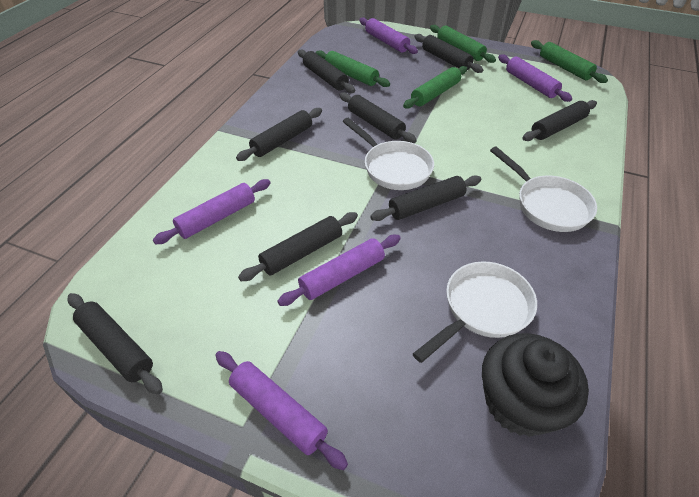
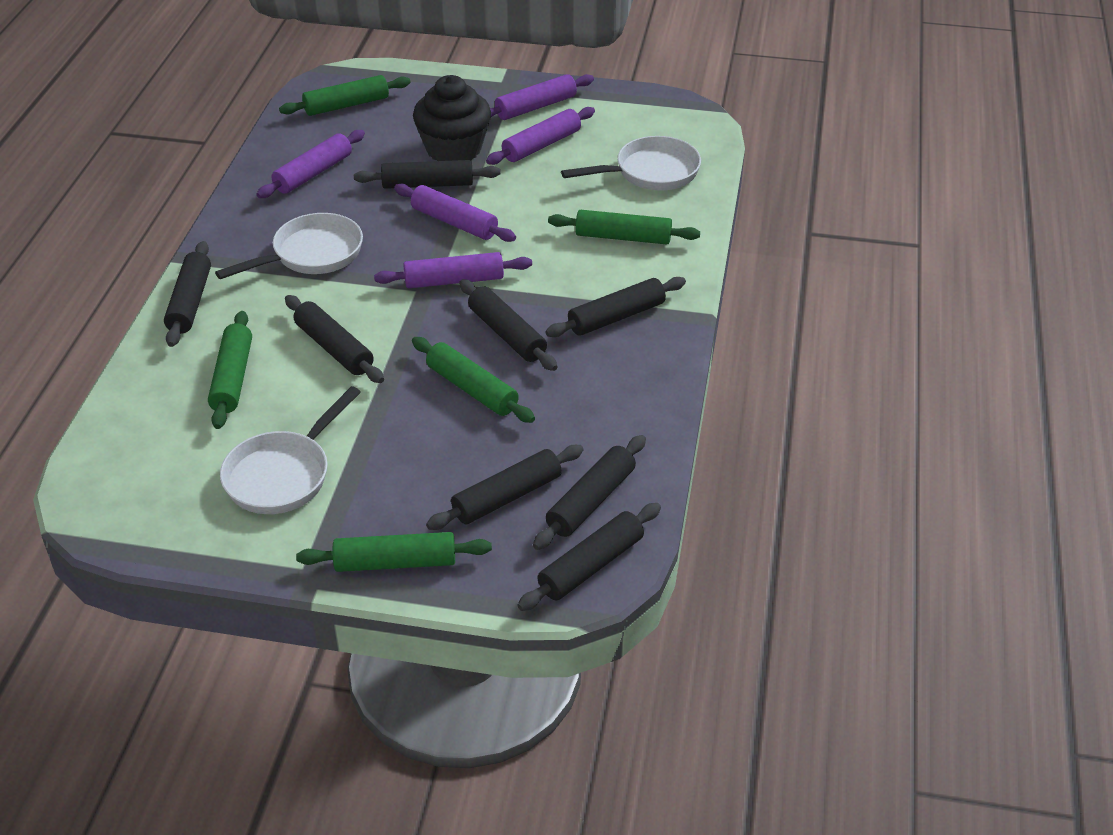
green rolling pin: [316,50,390,87] [403,66,467,109] [430,25,496,63] [531,40,608,83] = 4 -> [208,311,252,429] [279,75,410,116] [296,532,492,572] [412,337,535,423] [548,210,700,244] = 5

